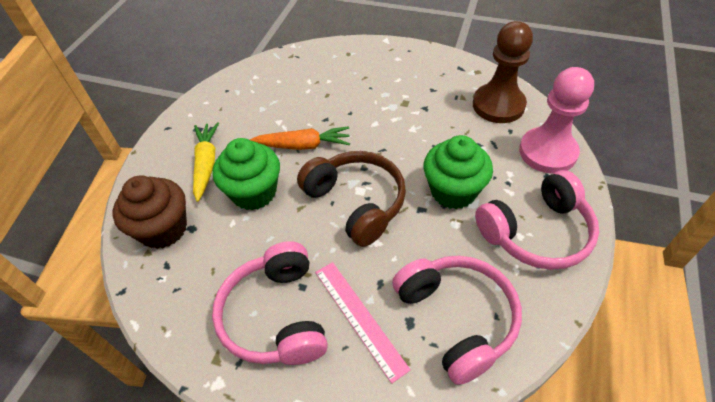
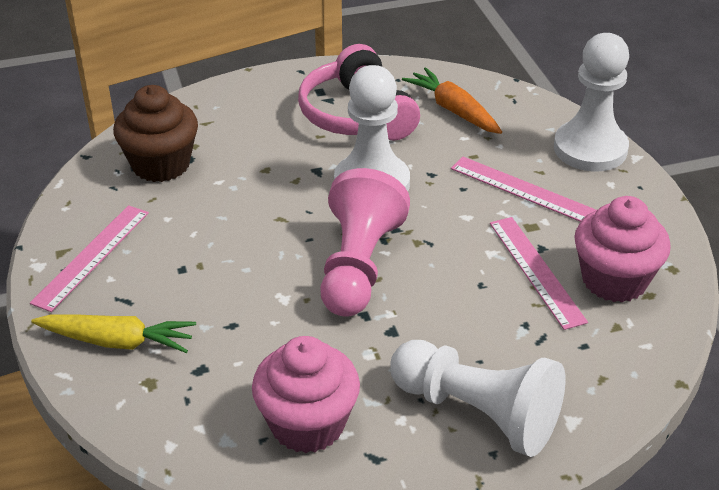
brown headphones: [297,151,406,247] = 1 -> none = 0
brown pawn: [473,21,533,123] = 1 -> none = 0
green cupcake: [212,138,280,210] [424,135,493,209] = 2 -> none = 0
pink cupcake: none = 0 -> [252,336,360,453] [574,196,671,303] = 2
pink headphones: [212,241,328,365] [392,256,522,385] [475,170,599,270] = 3 -> [298,44,420,140] = 1
pink ruler: [315,262,411,383] = 1 -> [30,205,149,312] [451,157,597,222] [490,217,588,330] = 3
white pawn: none = 0 -> [334,65,410,191] [390,340,566,457] [554,33,629,172] = 3

